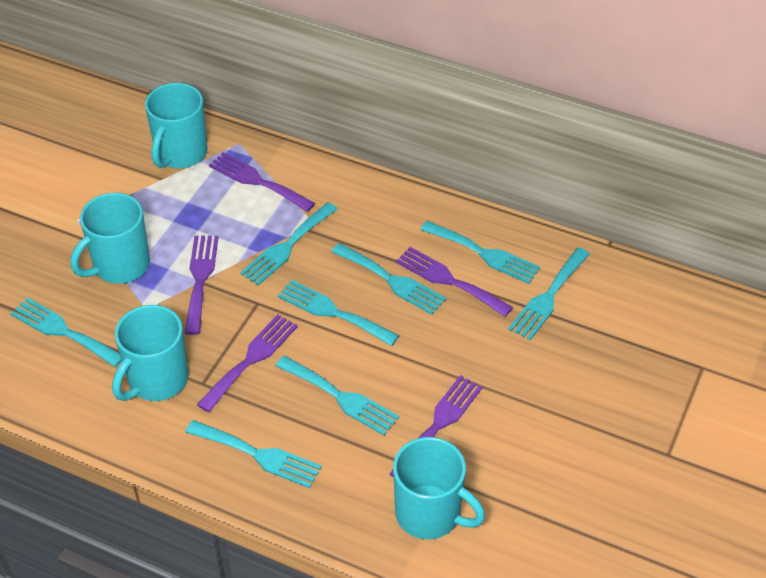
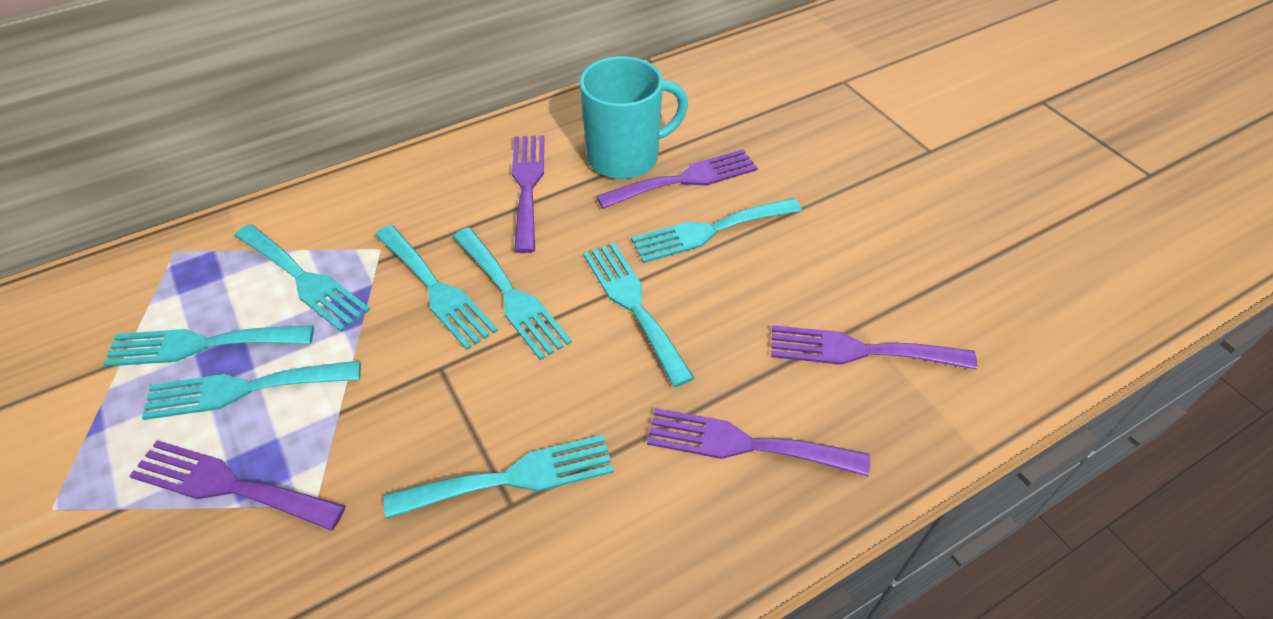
turquoise mug: [71,193,150,284] [112,305,189,401] [145,83,208,168] [393,437,485,539] = 4 -> [580,56,688,179] = 1

